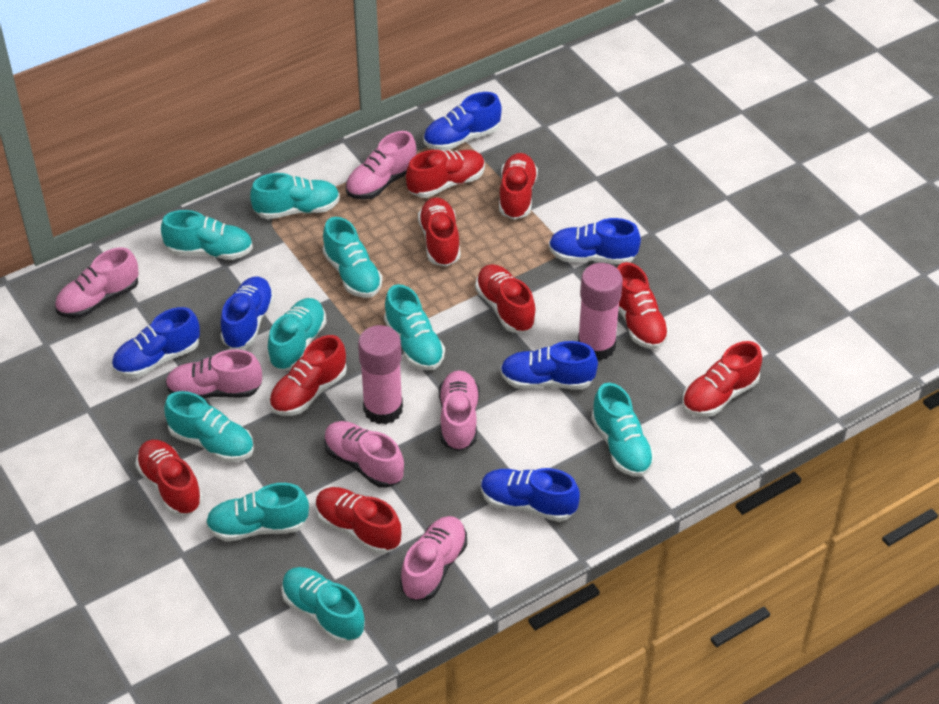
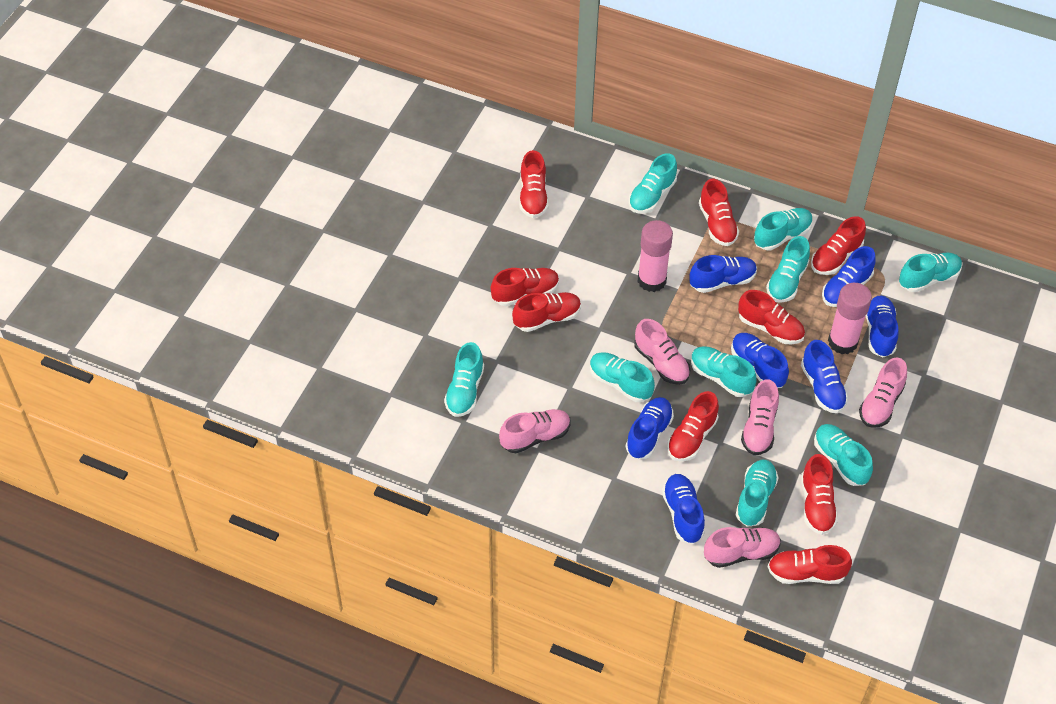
blue shoe: [112,307,200,378] [221,277,274,350] [423,92,502,151] [481,468,580,522] [500,341,598,389] [549,218,641,264] = 6 -> [625,397,674,459] [662,474,705,544] [689,255,757,293] [731,333,789,388] [801,340,848,413] [822,246,876,307] [866,295,899,357] = 7
pink shoe: [55,247,139,318] [165,349,262,399] [324,421,404,488] [346,131,416,200] [400,516,467,601] [439,370,479,451] = 6 -> [499,409,571,453] [634,319,690,385] [704,527,781,568] [741,379,779,455] [859,358,907,428] = 5

